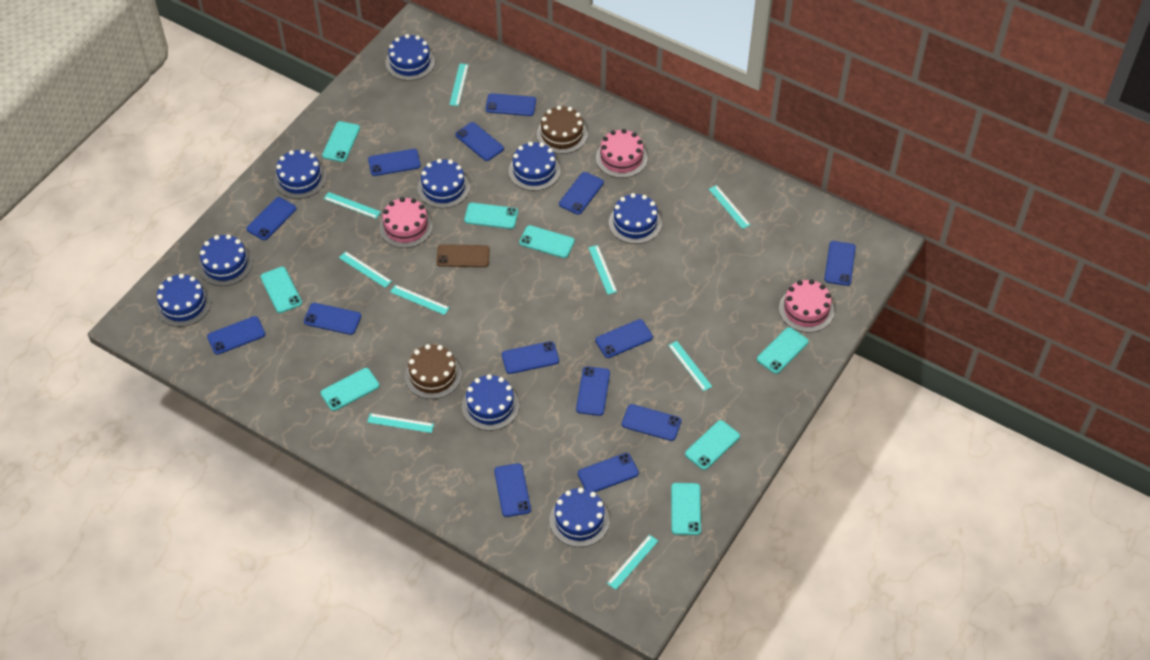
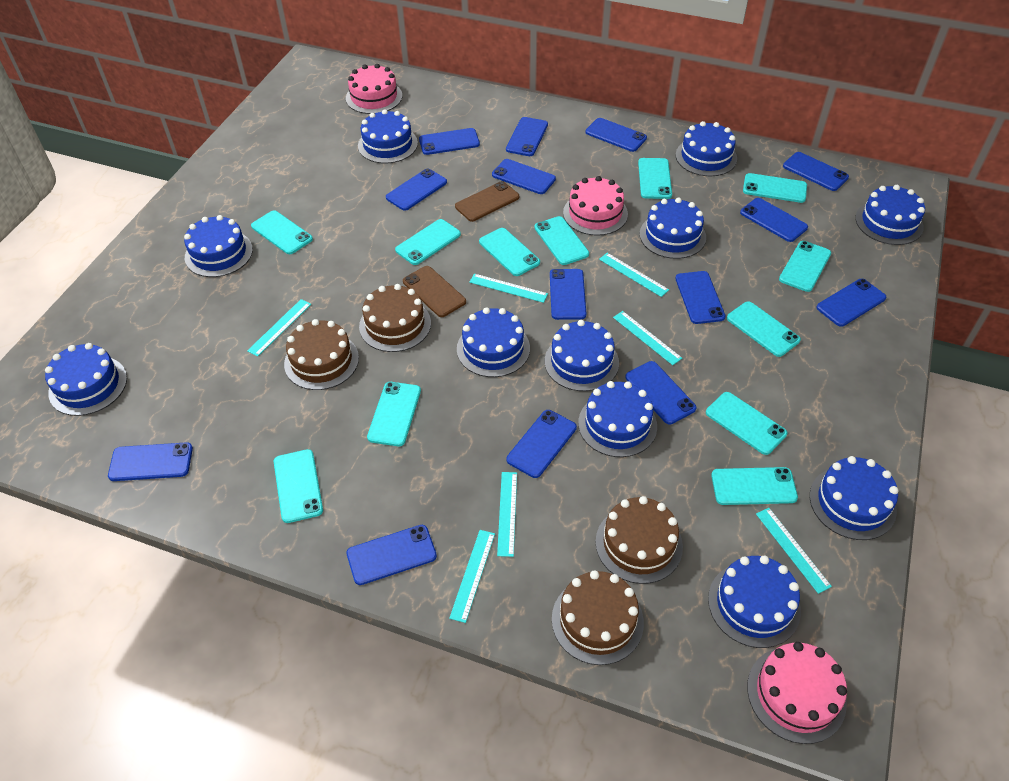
blue cake: [155,274,211,327] [198,234,253,286] [274,149,326,199] [385,34,435,81] [418,159,470,208] [462,374,519,431] [509,142,560,191] [550,488,610,547] [609,193,662,244] = 9 -> [45,343,127,416] [184,215,253,277] [358,109,418,163] [457,307,530,377] [545,320,619,391] [578,381,657,457] [640,197,706,259] [676,121,737,176] [708,556,801,648] [810,456,899,540] [855,185,925,245] = 11
brown cake: [405,344,462,399] [537,106,588,154] = 2 -> [284,319,359,390] [359,284,431,352] [552,570,644,665] [595,496,683,584] = 4
brown phone: [436,244,490,267] = 1 -> [403,266,466,317] [455,181,519,222] = 2
turquoise phone: [260,267,302,313] [320,368,380,411] [322,121,360,162] [464,203,518,229] [519,225,575,258] [671,483,701,535] [685,420,740,470] [757,327,809,374] = 8 -> [251,210,313,254] [274,449,323,523] [367,382,421,446] [395,219,461,265] [479,228,540,276] [534,216,589,265] [638,158,672,199] [706,392,787,455] [711,467,798,505] [727,301,801,357] [743,173,807,203] [779,241,831,292] = 12
turquoise ruler: [324,192,381,219] [339,251,392,288] [367,413,434,433] [390,285,450,315] [449,64,469,106] [588,245,617,295] [607,535,658,590] [668,341,712,391] [709,185,751,229] = 9 -> [247,299,311,357] [449,530,495,623] [469,274,548,303] [497,472,517,557] [599,253,669,297] [613,311,682,365] [756,508,832,594] = 7

